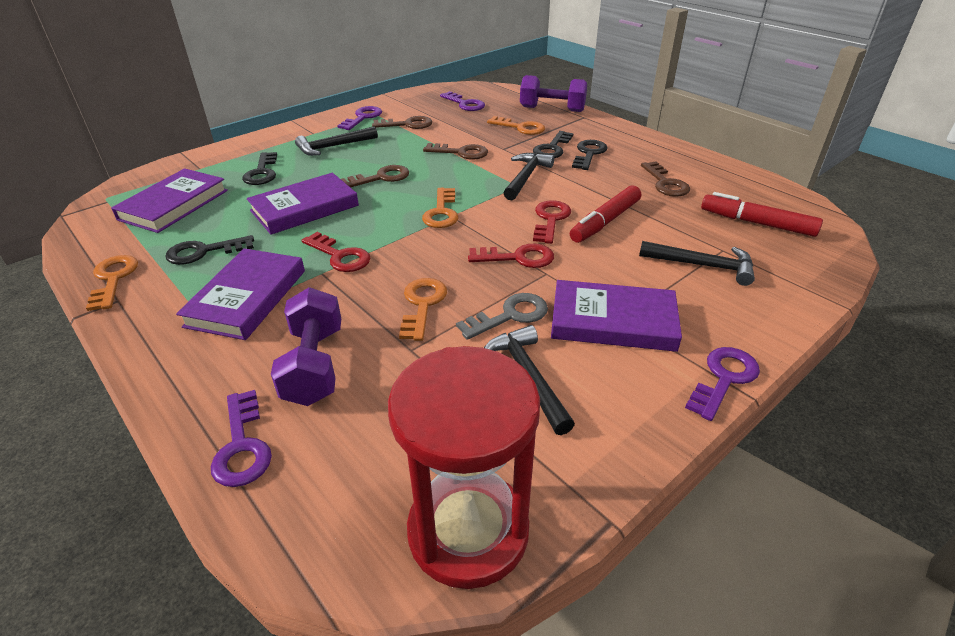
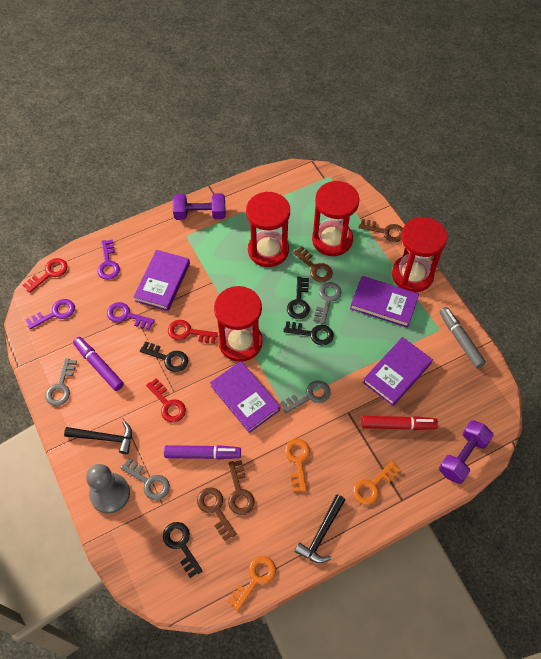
black hammer: [295,126,378,156] [484,325,575,435] [504,153,554,200] [639,241,755,286] = 4 -> [64,421,132,454] [295,494,345,563] = 2
grey key: [456,293,548,340] = 1 -> [45,358,77,406] [121,458,170,500] [280,381,331,413] [313,282,342,324] = 4
grey marker: none = 0 -> [440,307,486,368] = 1
grey pawn: none = 0 -> [86,464,130,514] = 1
orange key: [86,255,138,311] [399,278,447,341] [422,188,458,228] [487,116,545,135] = 4 -> [227,556,276,611] [284,439,310,492] [353,461,401,505] = 3
purple key: [211,390,272,487] [337,106,382,130] [440,91,485,111] [685,347,760,421] = 4 -> [26,299,75,329] [97,239,120,280] [107,302,155,330] = 3
purple marker: none = 0 -> [73,337,124,391] [164,445,241,460] = 2
red hourglass: [388,346,540,589] = 1 -> [214,286,263,362] [246,192,290,267] [312,181,360,256] [392,217,447,292] = 4
red marker: [570,185,641,243] [701,192,823,237] = 2 -> [362,416,438,430] = 1

